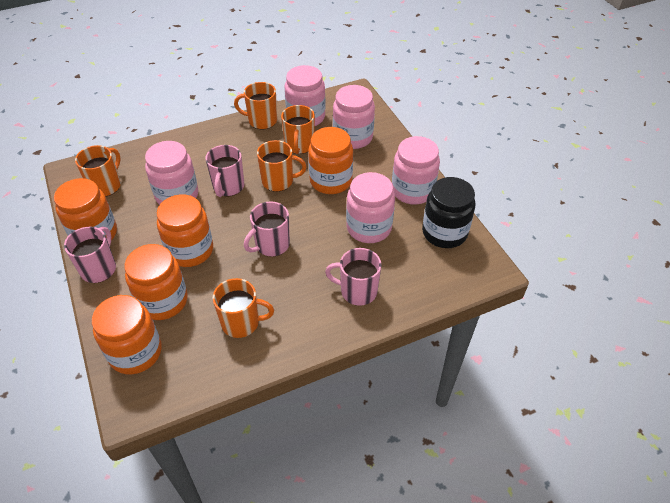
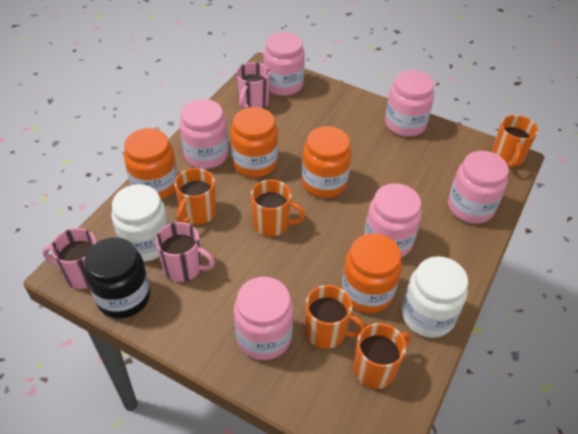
orange jar: [54,178,117,240] [92,295,162,374] [125,244,188,320] [157,194,213,267] [308,127,353,194] = 5 -> [124,128,177,200] [231,107,278,178] [302,126,352,198] [341,233,402,313] = 4
pink jar: [145,141,198,205] [285,65,326,126] [333,85,375,149] [346,172,395,243] [392,136,440,204] = 5 -> [179,99,228,169] [234,277,294,360] [263,32,305,96] [364,183,422,258] [385,70,434,137] [448,151,509,224] = 6
pink mug: [64,226,116,283] [206,145,244,197] [244,202,290,257] [325,248,382,306] = 4 -> [42,228,97,289] [155,222,215,282] [236,62,270,110] = 3
white jar: none = 0 -> [111,184,169,262] [402,256,468,338] = 2

